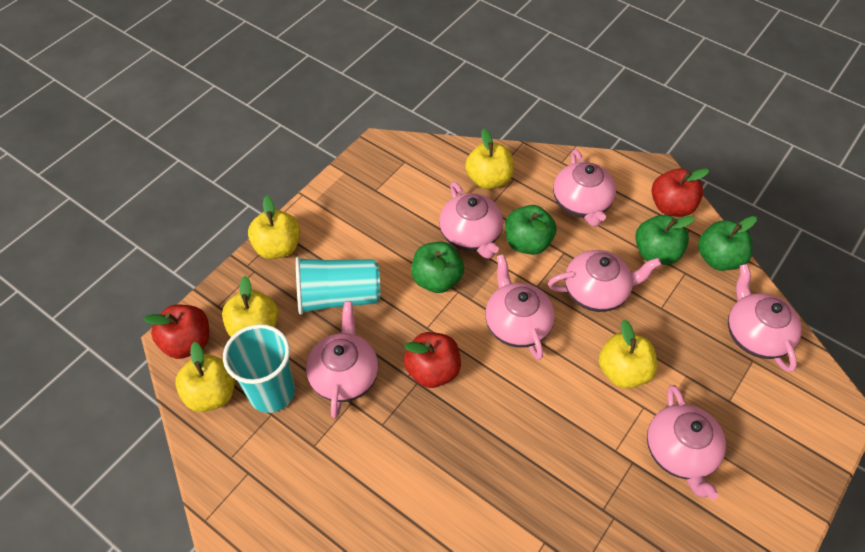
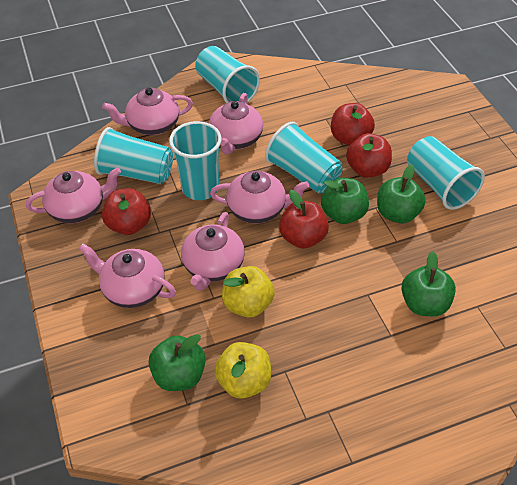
pink teapot: [306,301,378,418] [439,182,503,259] [485,254,555,360] [548,250,661,312] [553,149,616,227] [647,385,726,500] [728,264,802,372] = 7 -> [26,167,121,223] [79,243,176,308] [102,88,193,135] [181,212,245,291] [209,93,263,155] [210,171,309,224] = 6
red apple: [143,304,209,359] [404,332,461,388] [652,169,709,217] = 3 -> [102,188,151,235] [279,190,329,249] [331,103,375,146] [346,133,392,178] = 4
turquoise cup: [223,324,295,413] [296,257,380,315] = 2 -> [94,127,173,184] [169,121,222,200] [195,46,260,103] [265,122,342,194] [407,136,485,210] = 5
yellow apple: [175,342,235,412] [222,276,279,337] [248,195,300,259] [465,129,514,189] [599,320,657,388] = 5 -> [214,342,271,399] [222,266,275,317] = 2

